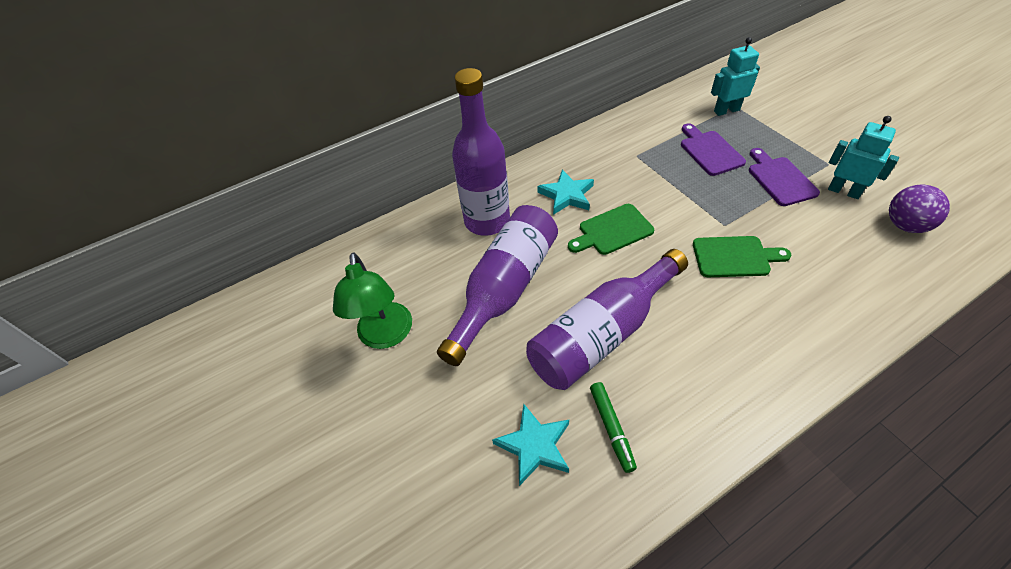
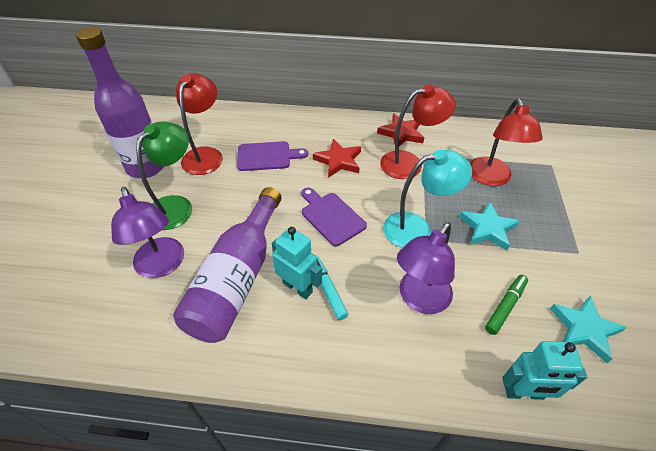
green cutting board: [568,204,654,255] [693,236,792,277] = 2 -> none = 0
purple ball: [889,185,950,233] = 1 -> none = 0
purple bottle: [437,205,558,366] [452,68,510,236] [526,249,688,390] = 3 -> [76,27,164,178] [173,187,281,343] = 2
purple lamp: none = 0 -> [111,187,184,278] [397,222,455,314] = 2
red lamp: none = 0 -> [176,73,223,175] [380,85,456,179] [470,99,543,186] = 3
red star: none = 0 -> [313,139,361,178] [377,114,424,146] = 2
turquoise lamp: none = 0 -> [383,150,472,248] = 1
turquoise marker: none = 0 -> [315,255,348,320] = 1

